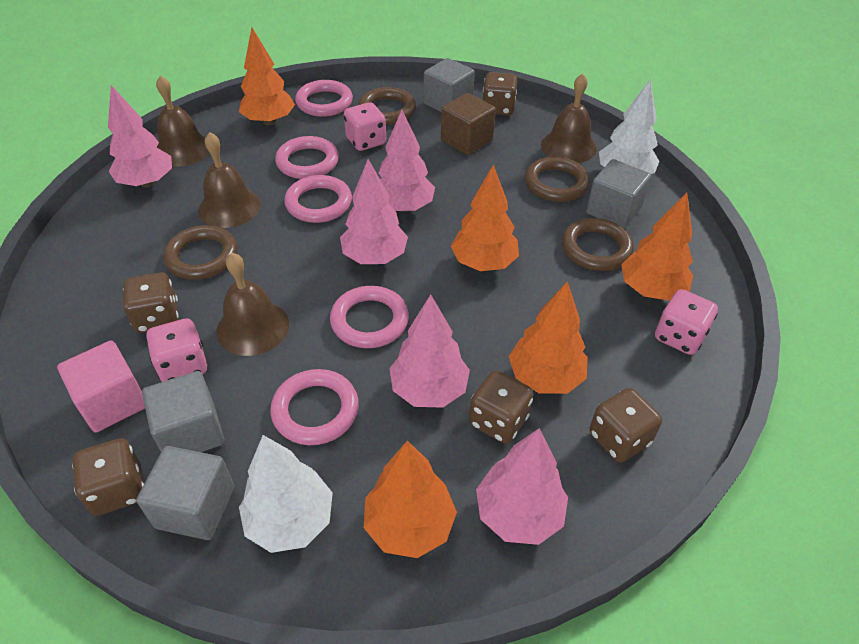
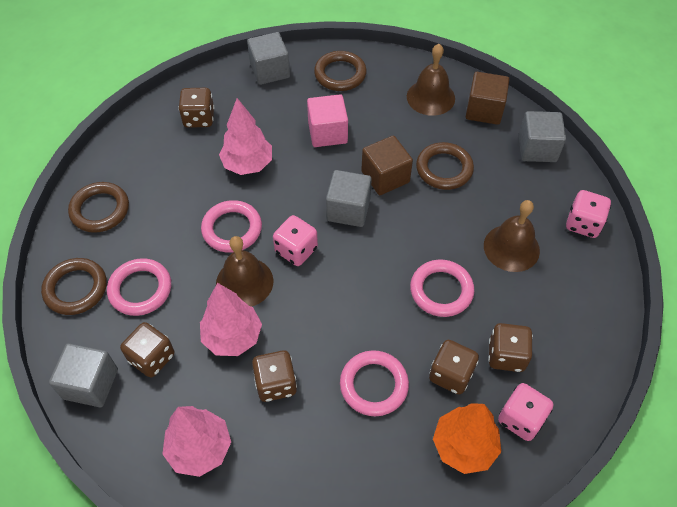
brown bell: [156,76,209,167] [198,132,261,228] [217,253,289,356] [541,73,597,163] = 4 -> [216,236,274,307] [407,44,455,116] [484,200,540,272] = 3
brown cube: [441,93,496,155] = 1 -> [362,136,413,195] [466,72,510,125] = 2
orange tree: [239,27,295,125] [364,440,457,558] [451,165,519,271] [509,281,588,394] [621,192,693,301] = 5 -> [433,403,501,474] = 1
pink ring: [270,369,359,445] [275,136,339,179] [284,175,352,223] [295,80,353,117] [330,286,409,348] = 5 -> [107,258,171,316] [201,200,262,253] [340,350,409,416] [410,260,474,317] = 4
pink tree: [108,85,172,187] [340,159,408,264] [378,110,435,212] [390,294,470,408] [476,428,568,545] = 5 -> [163,406,231,477] [200,283,262,356] [219,98,272,175] = 3
white tree: [239,435,333,553] [599,79,659,174] = 2 -> none = 0

